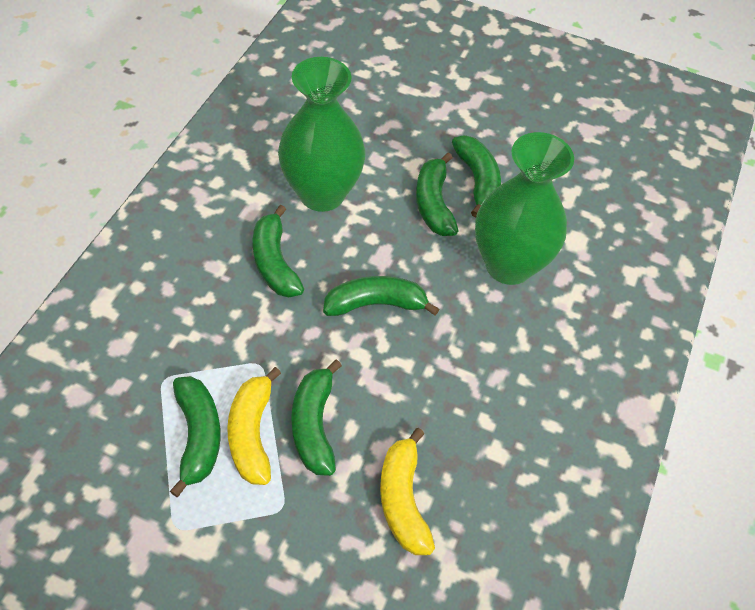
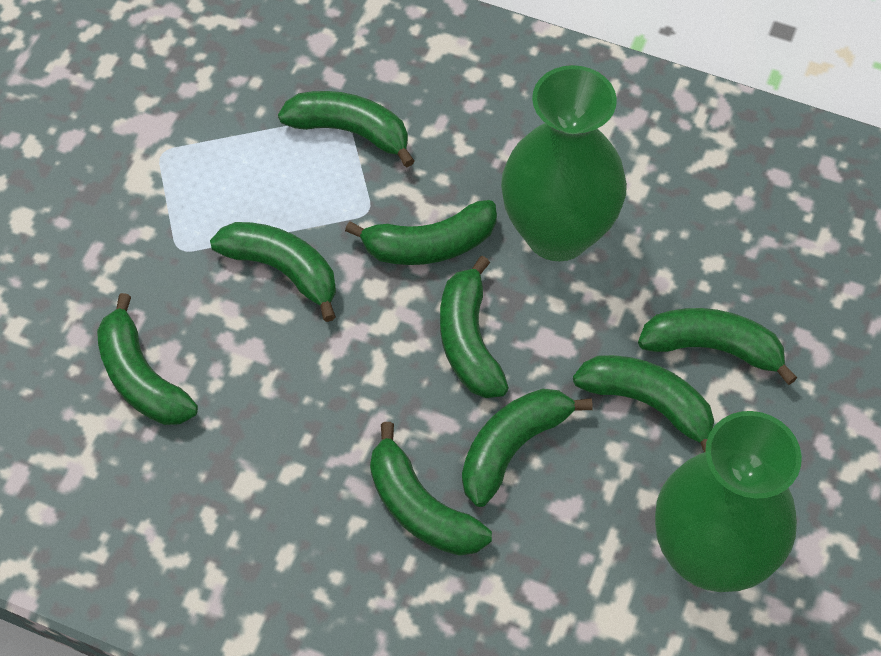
green banana: [170,376,221,497] [253,205,304,298] [291,359,342,476] [323,276,439,316] [416,153,459,236] [452,135,501,217] = 6 -> [97,293,198,425] [210,222,336,322] [278,91,414,167] [345,200,497,265] [370,422,492,556] [440,256,509,398] [462,389,593,507] [573,355,714,452] [638,308,798,385] = 9
yellow banana: [227,367,281,485] [380,428,435,555] = 2 -> none = 0

